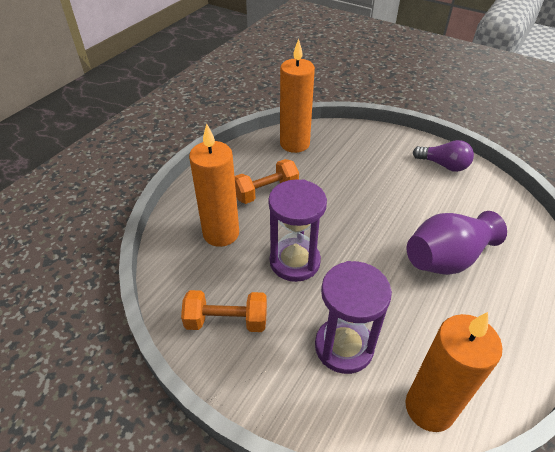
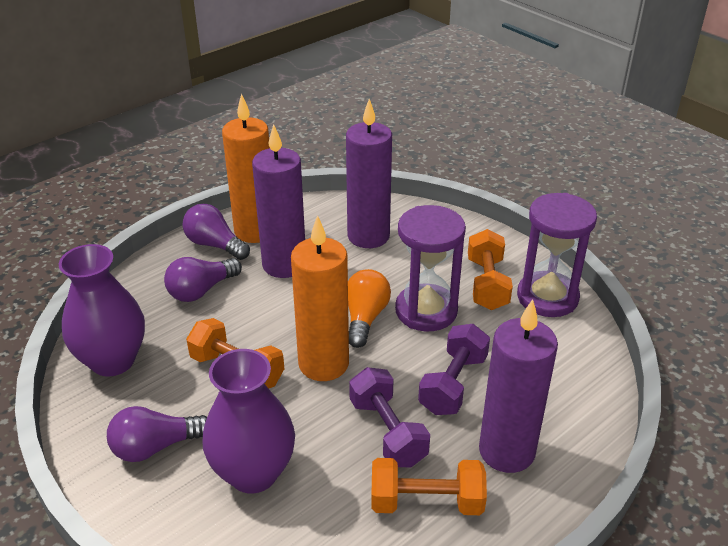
orange candle: [189,123,239,247] [280,38,315,153] [406,312,502,432] = 3 -> [222,94,270,243] [291,215,349,381] = 2
orange dumbbell: [181,290,267,332] [235,159,299,204] = 2 -> [186,318,284,389] [371,458,487,515] [468,229,513,310] = 3
orange light bulb: none = 0 -> [348,269,391,348] = 1
purple candle: none = 0 -> [252,124,305,278] [346,99,392,248] [479,299,558,473] = 3
purple dumbbell: none = 0 -> [349,367,430,467] [418,324,490,415] = 2
purple light bulb: [413,140,474,172] = 1 -> [107,406,207,462] [164,257,242,302] [182,204,250,260] = 3
purple vase: [407,211,507,275] = 1 -> [59,244,145,376] [202,349,295,493] = 2

